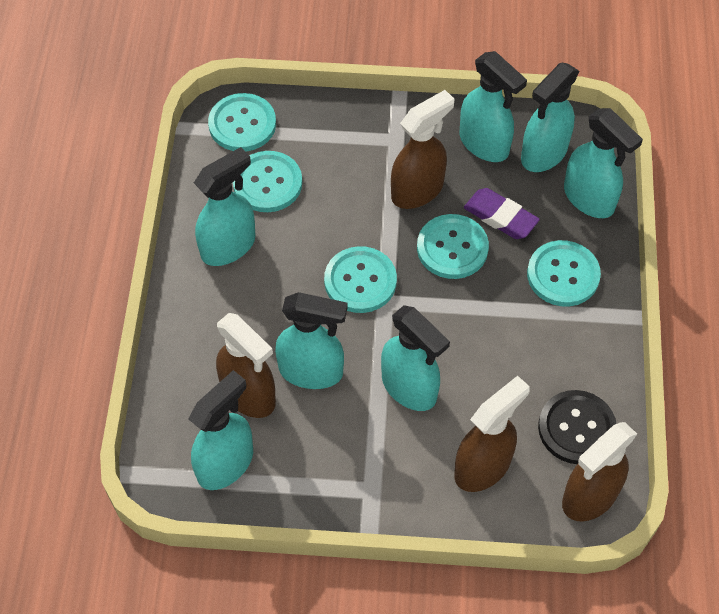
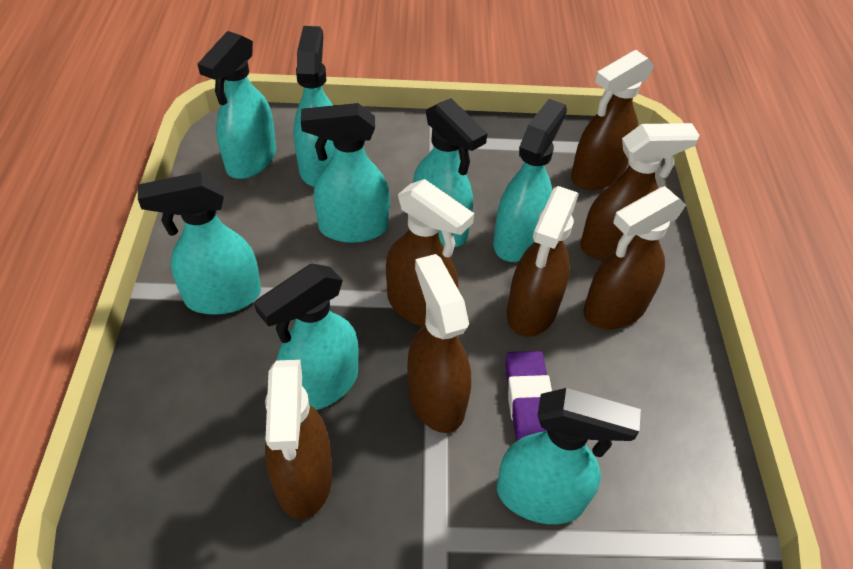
black button: [538,390,617,464] = 1 -> none = 0
brown spray bottle: [216,313,276,418] [391,90,455,209] [454,376,530,492] [562,422,637,522] = 4 -> [265,360,333,519] [386,179,474,327] [407,254,471,433] [507,186,579,337] [571,50,654,190] [580,123,700,261] [584,186,686,329] = 7
turquoise button: [208,93,276,152] [233,151,302,212] [324,246,397,313] [417,214,489,279] [527,240,601,306] = 5 -> none = 0
turquoise spray bottle: [188,370,253,490] [194,147,256,266] [275,292,347,389] [381,305,450,411] [460,51,527,162] [521,63,579,172] [564,108,643,218] = 7 -> [138,172,261,315] [198,31,276,179] [254,264,359,410] [293,26,335,187] [301,103,390,243] [413,98,487,247] [493,99,567,262] [497,388,641,524] = 8

